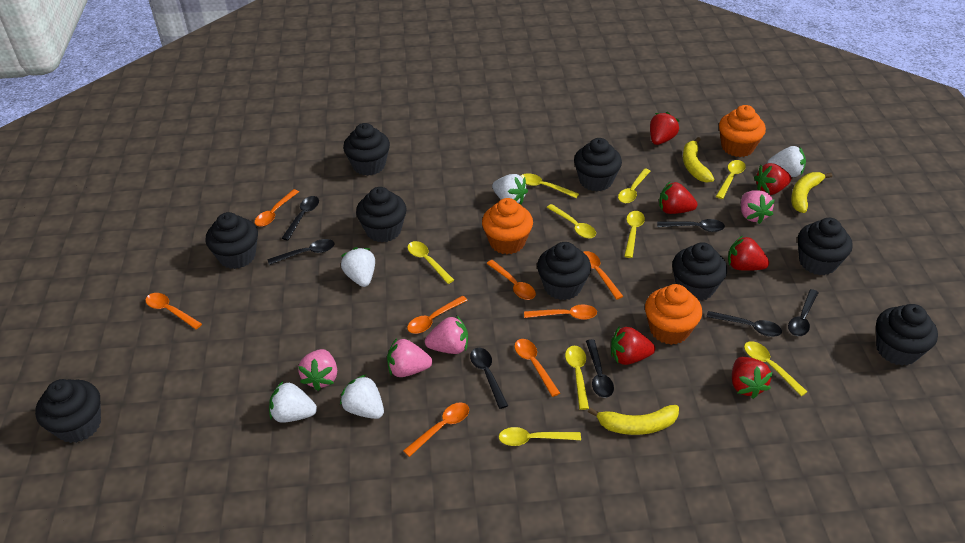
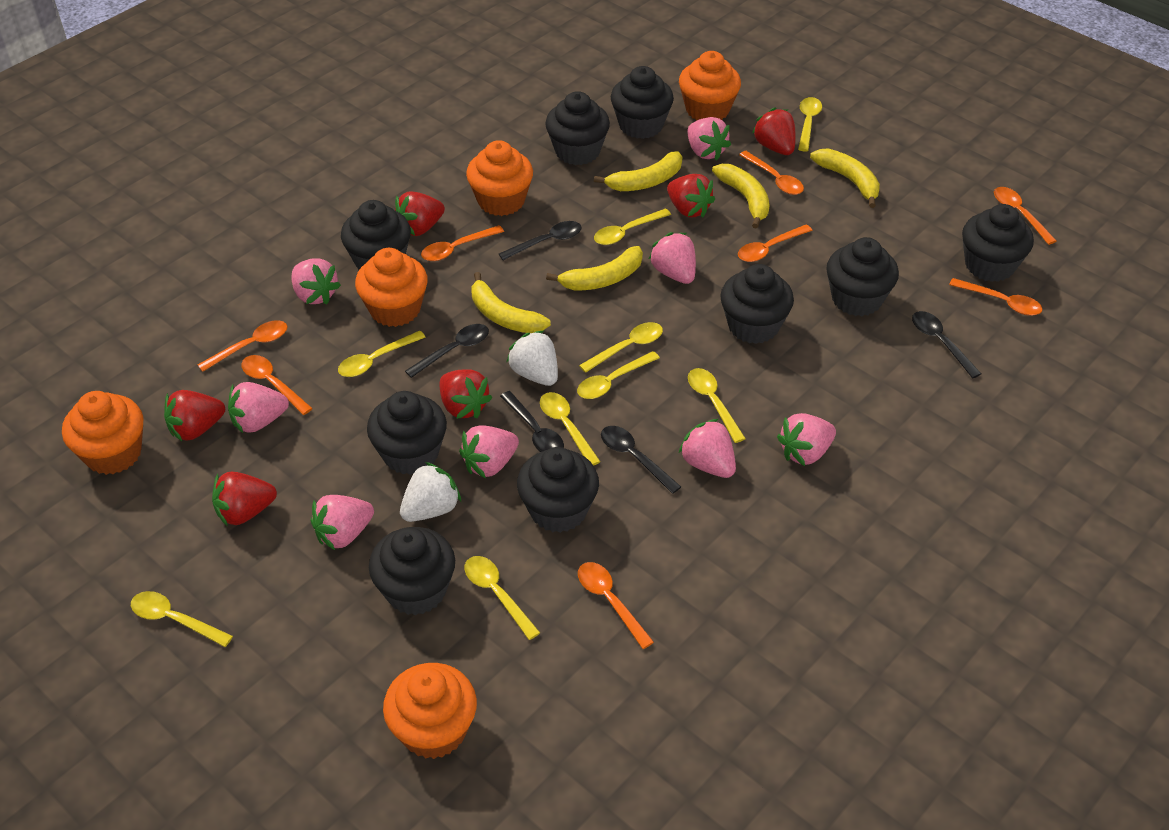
black spoon: [268,239,334,265] [282,196,319,241] [470,348,508,409] [586,339,614,398] [657,219,725,232] [706,311,782,337] [788,289,819,336] = 7 -> [405,324,489,378] [499,221,582,260] [500,391,564,452] [601,426,681,494] [912,311,981,378] = 5
orange cupcake: [482,198,533,254] [645,284,702,345] [719,105,766,157] = 3 -> [62,391,144,475] [355,248,428,327] [383,663,477,759] [466,140,533,216] [679,51,741,121] = 5
pink strawberry: [298,349,337,391] [387,338,432,377] [425,315,468,354] [741,190,775,224] = 4 -> [228,382,289,433] [291,259,341,304] [311,495,374,550] [459,425,519,478] [649,232,696,284] [679,419,736,478] [687,117,731,160] [777,413,836,466] = 8
white strawberry: [269,381,317,423] [340,375,384,419] [341,247,375,287] [492,174,528,204] [767,146,806,177] = 5 -> [400,462,461,522] [506,331,558,386] = 2
yellow banana: [588,405,679,435] [683,137,714,183] [791,172,832,213] = 3 -> [472,272,551,333] [546,246,643,291] [594,151,682,191] [712,164,770,229] [810,148,880,208] = 5

